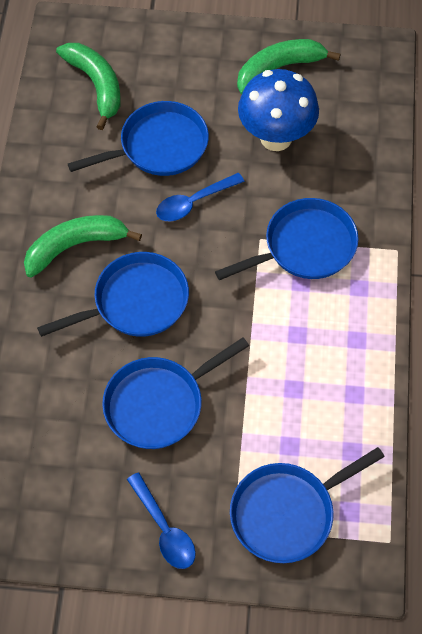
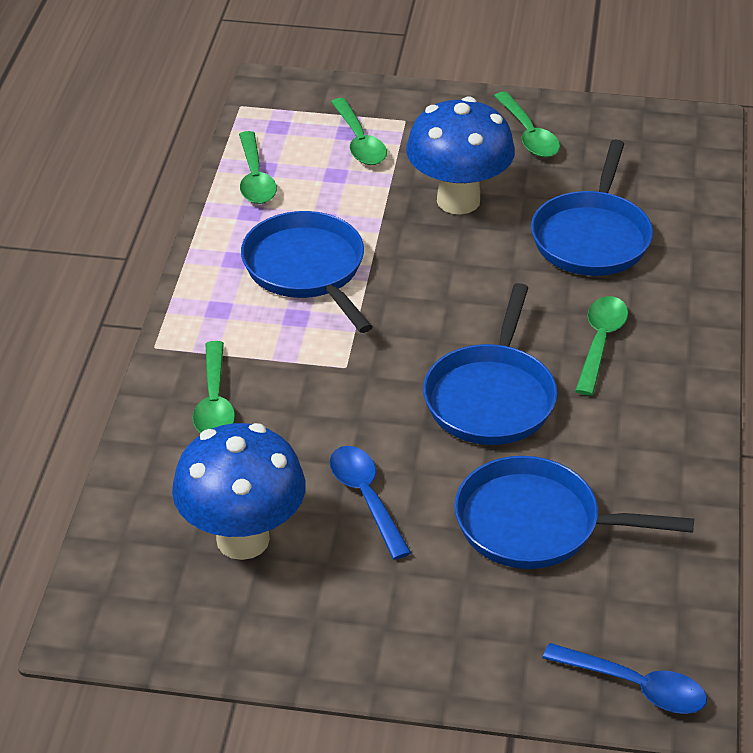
blue mushroom: [238,69,319,151] = 1 -> [172,423,306,560] [406,96,515,215] = 2
blue pan: [37,252,189,337] [68,101,209,176] [102,338,249,449] [215,198,359,280] [230,447,385,563] = 5 -> [241,211,373,333] [423,283,557,445] [454,456,694,569] [531,140,653,276] = 4
green banana: [24,215,142,278] [56,43,121,130] [237,39,341,95] = 3 -> none = 0
green spoon: none = 0 -> [193,341,235,433] [239,131,277,204] [331,98,387,165] [494,92,560,158] [575,296,628,396] = 5

